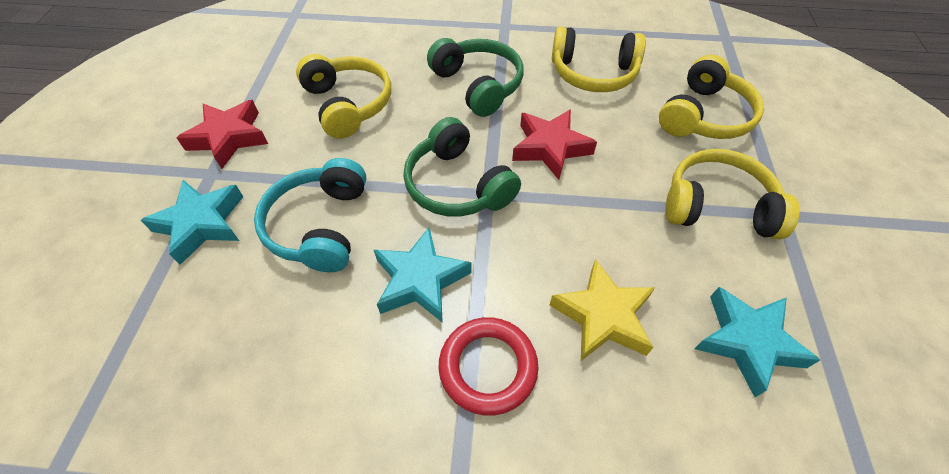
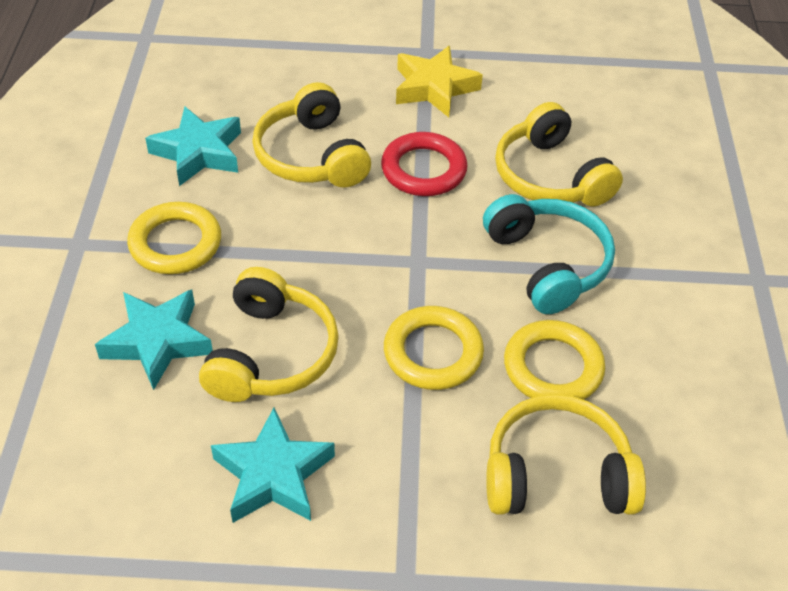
green headphones: [403,117,521,217] [427,38,524,117] = 2 -> none = 0
red star: [177,100,268,169] [512,109,597,180] = 2 -> none = 0
yellow ring: none = 0 -> [127,202,221,274] [384,306,484,390] [504,320,605,400] = 3

